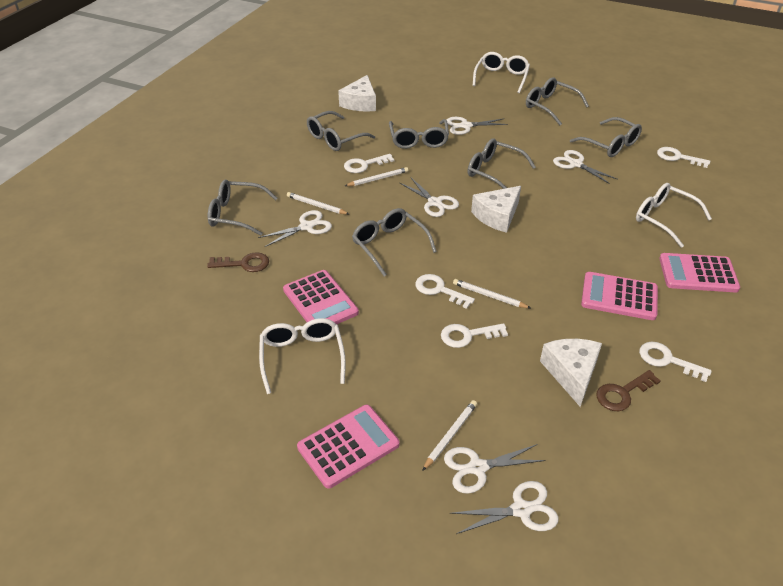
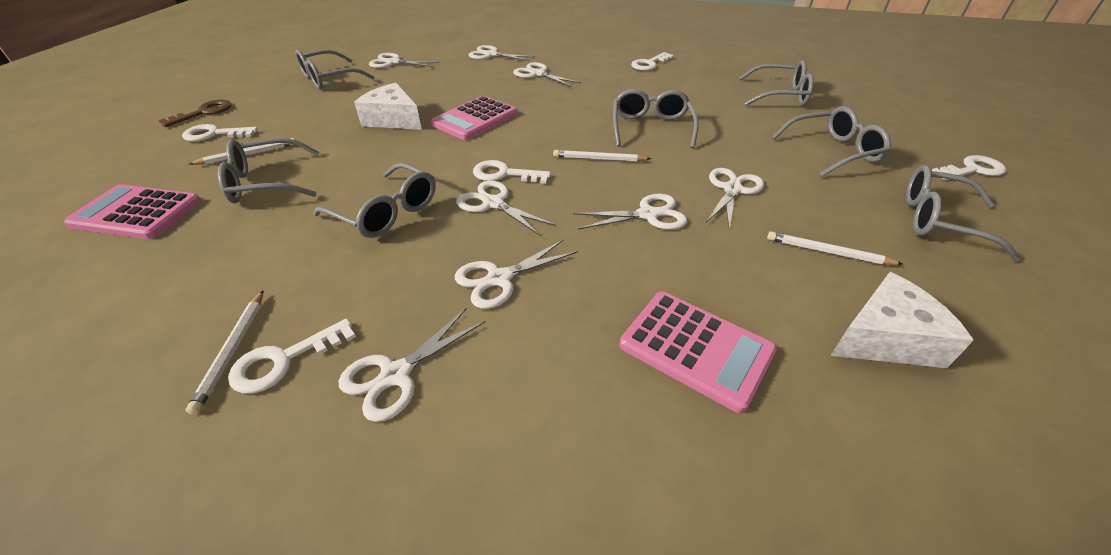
brown key: [207,252,269,272] [596,370,661,411] = 2 -> [159,99,231,127] = 1
pink calculator: [283,270,359,324] [297,405,399,489] [581,272,658,320] [659,253,740,292] = 4 -> [64,184,201,239] [431,96,517,140] [619,292,777,413] = 3
white cheese: [338,75,376,112] [471,186,521,233] [540,339,602,407] = 3 -> [354,83,422,130] [830,272,974,368] = 2
white glasses: [259,318,346,394] [473,52,530,93] [636,183,712,248] = 3 -> none = 0
white scissors: [258,210,332,247] [400,177,459,217] [444,444,546,494] [447,117,508,135] [450,481,559,534] [553,150,618,184] = 6 -> [338,308,485,422] [369,53,439,68] [455,239,578,309] [456,181,556,236] [469,45,535,61] [513,62,581,87] [573,194,687,230] [706,168,764,229] = 8

